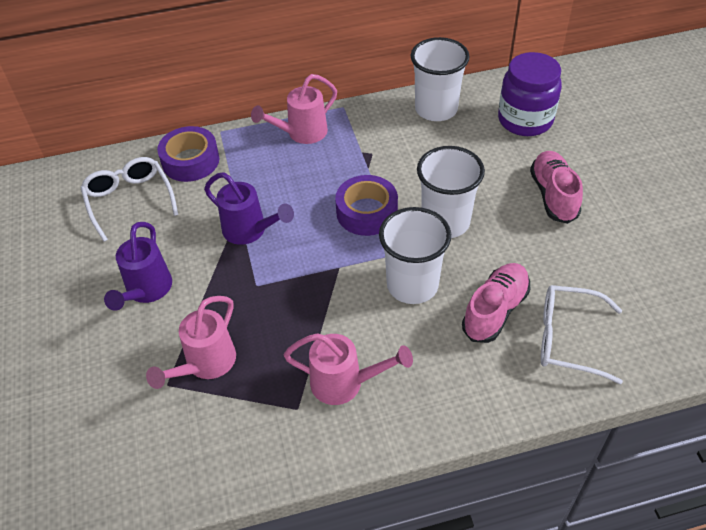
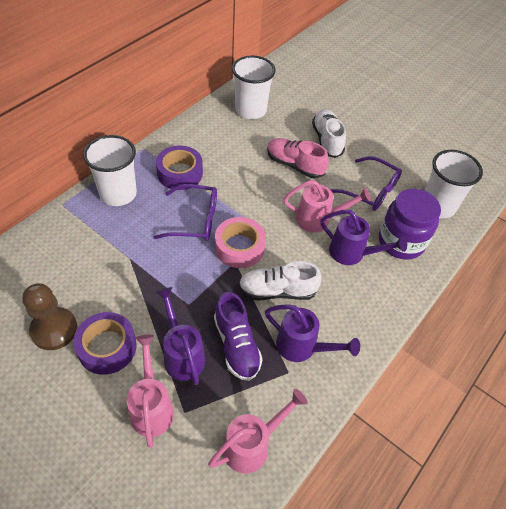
brown pawn: none = 0 -> [22,283,77,350] = 1
pink shoe: [462,263,530,343] [530,151,583,224] = 2 -> [267,138,329,178] = 1
pink tape: none = 0 -> [215,217,266,268] = 1
purple glasses: none = 0 -> [154,184,217,241] [330,156,402,211] = 2
purple shoe: none = 0 -> [214,292,263,381] = 1
purple watering can: [104,222,172,311] [204,172,294,245] = 2 -> [155,287,205,385] [265,304,360,362] [320,210,407,265] = 3
white glasses: [81,157,178,242] [541,285,623,384] = 2 -> none = 0
white shoe: none = 0 -> [239,261,322,301] [312,109,346,158] = 2

